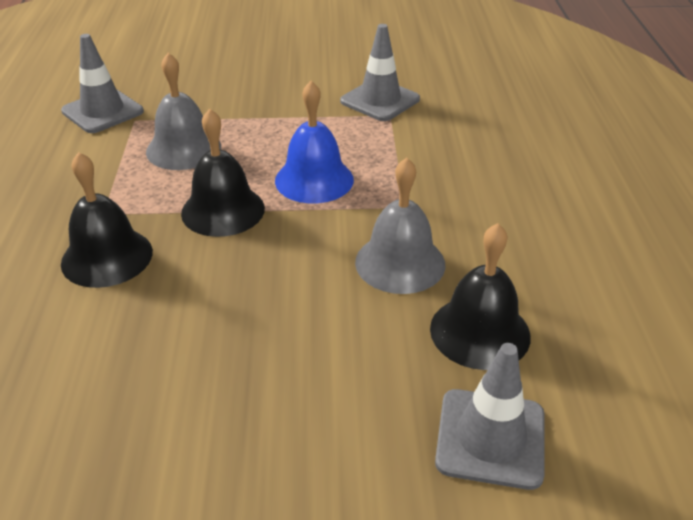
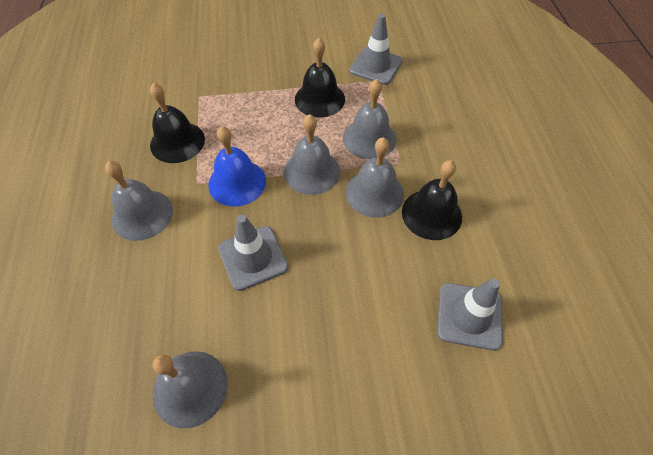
grey bell: [146,53,221,170] [355,157,445,294] = 2 -> [105,161,173,241] [152,351,228,429] [284,114,340,195] [343,79,397,159] [346,137,404,218] = 5

